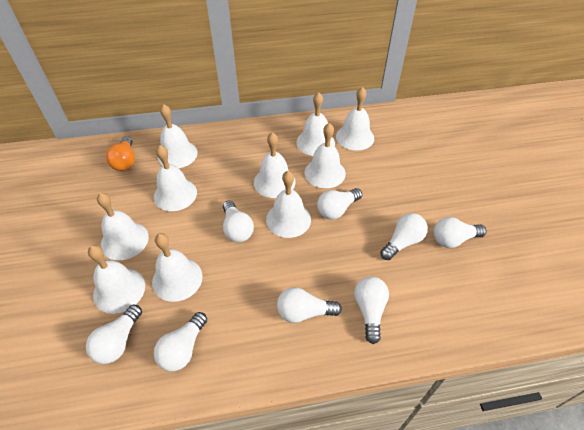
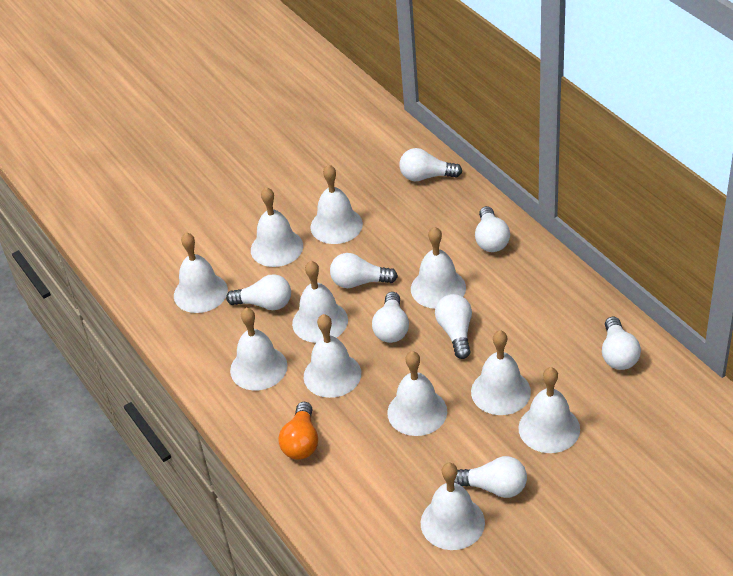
white bell: [88,245,145,314] [97,193,149,260] [152,233,203,302] [154,145,197,211] [157,104,198,168] [254,132,296,198] [266,171,311,238] [296,92,335,156] [304,123,346,188] [336,87,374,151] = 10 -> [174,233,228,313] [230,308,288,390] [251,187,303,267] [292,261,348,343] [304,314,361,398] [310,164,363,244] [387,351,447,436] [411,227,466,309] [421,463,485,550] [471,330,531,415] [518,367,580,453] = 11

